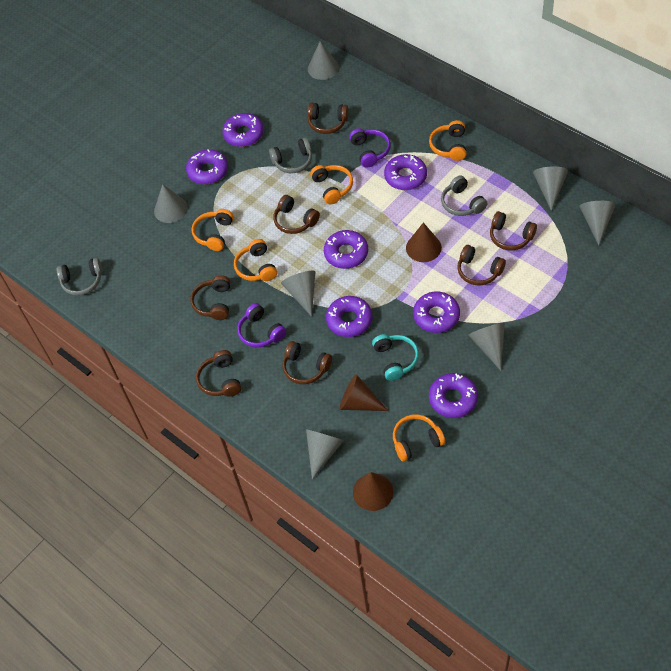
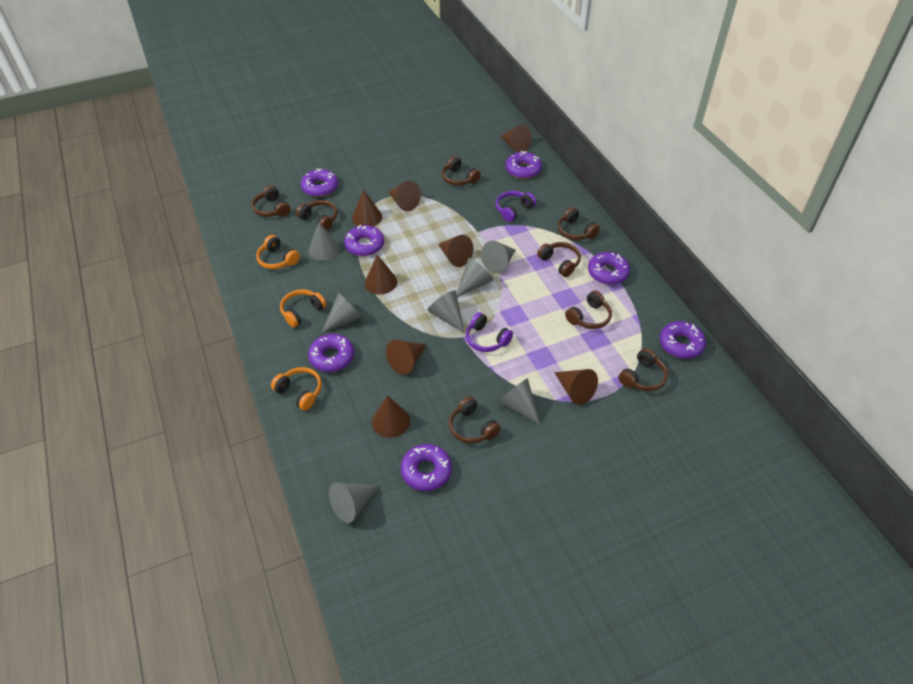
brown cone: [339,374,388,411] [353,472,393,511] [406,222,442,262] = 3 -> [352,190,382,227] [364,255,397,295] [372,396,410,438] [386,340,427,375] [388,181,421,211] [438,235,473,267] [500,124,532,153] [554,369,598,405] = 8
brown headphones: [190,275,230,320] [196,350,241,397] [273,195,320,234] [282,341,332,384] [308,103,349,134] [457,245,506,286] [490,211,537,250] = 7 -> [252,185,290,217] [296,200,338,231] [442,156,481,186] [449,396,501,443] [537,242,581,277] [558,207,600,240] [565,291,612,329] [619,348,668,391] = 8
grey headphones: [57,258,102,296] [269,138,312,173] [441,175,488,216] = 3 -> none = 0
orange headphones: [191,209,234,251] [234,239,277,281] [310,165,353,205] [393,414,445,462] [429,120,466,161] = 5 -> [256,235,300,269] [271,367,322,411] [280,289,326,328] = 3
turquoise headphones: [372,334,419,381] = 1 -> none = 0

